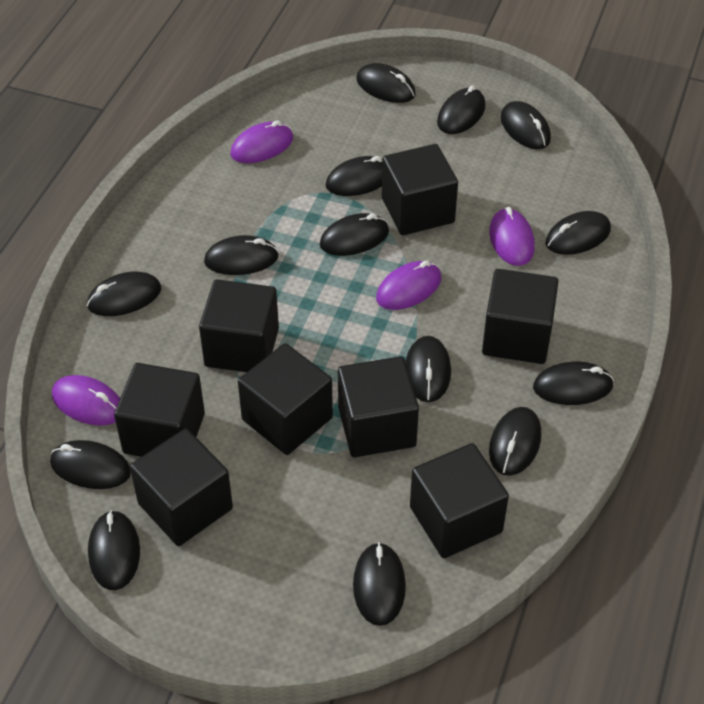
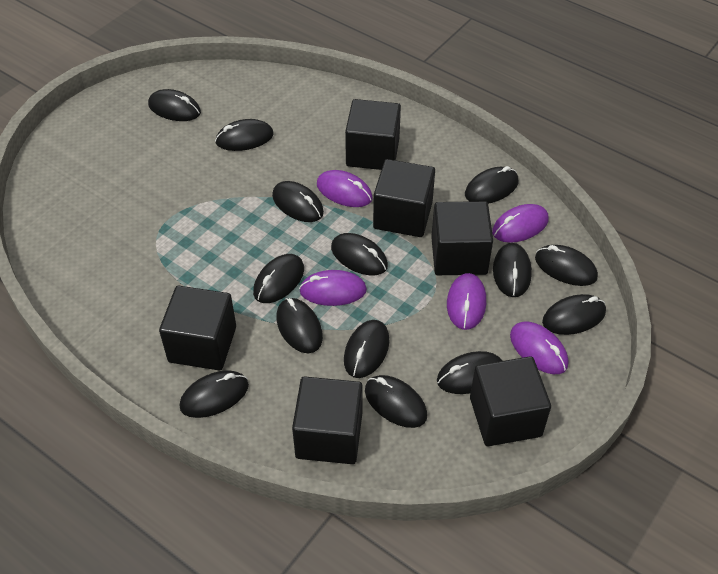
black cube: [114,363,205,457] [130,428,233,546] [199,279,279,372] [238,343,333,455] [338,356,419,457] [382,144,458,235] [410,443,509,558] [482,269,559,364] = 8 -> [159,286,236,370] [292,376,363,464] [345,99,401,170] [373,159,435,237] [431,201,493,275] [470,356,551,446] = 6
purple mouse: [52,375,120,426] [230,120,293,163] [376,260,441,310] [489,207,535,266] = 4 -> [299,270,367,306] [317,170,373,207] [447,273,486,330] [492,204,549,243] [510,321,568,374] = 5

